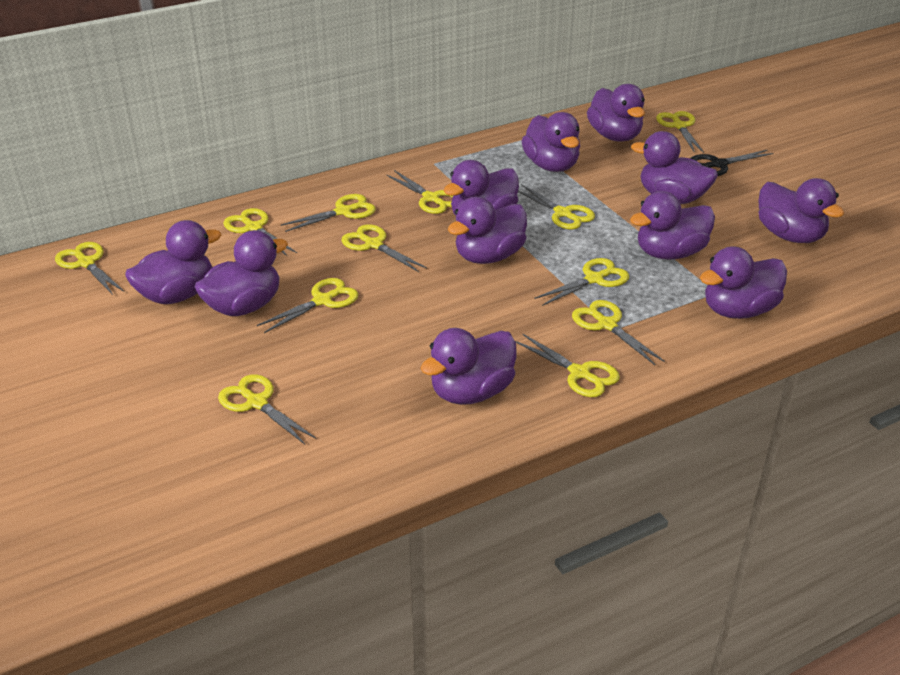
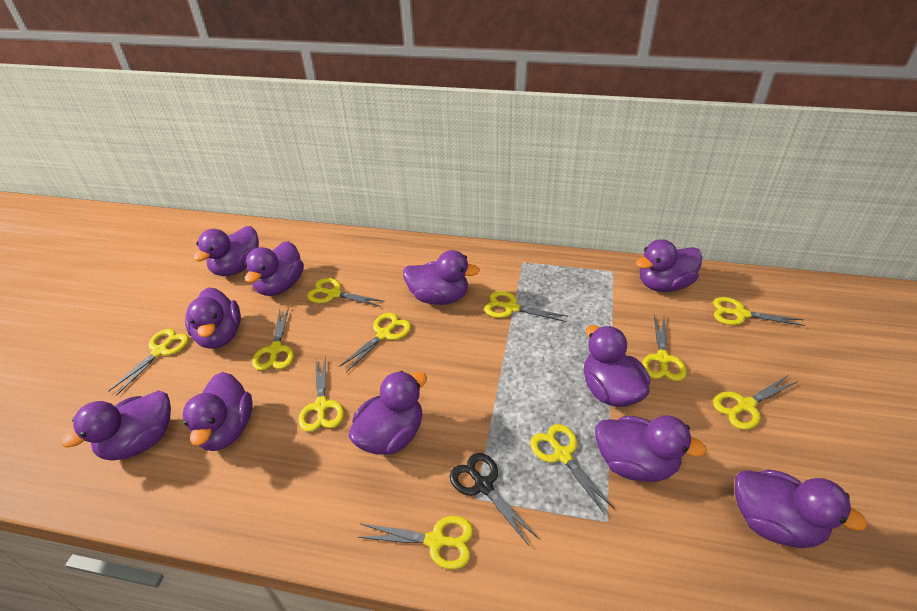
yellow scissors: [55,242,124,295] [218,374,316,444] [223,208,297,257] [257,278,358,333] [281,194,376,232] [341,224,427,272] [386,170,453,214] [515,333,620,397] [518,184,595,229] [535,258,629,306] [572,300,665,365] [656,111,704,153] = 12 -> [108,329,189,396] [252,307,294,370] [299,356,344,432] [307,278,385,307] [339,313,411,372] [358,516,473,569] [484,291,567,322] [530,424,615,514] [642,315,687,381] [713,297,806,326] [713,375,798,430] = 11

